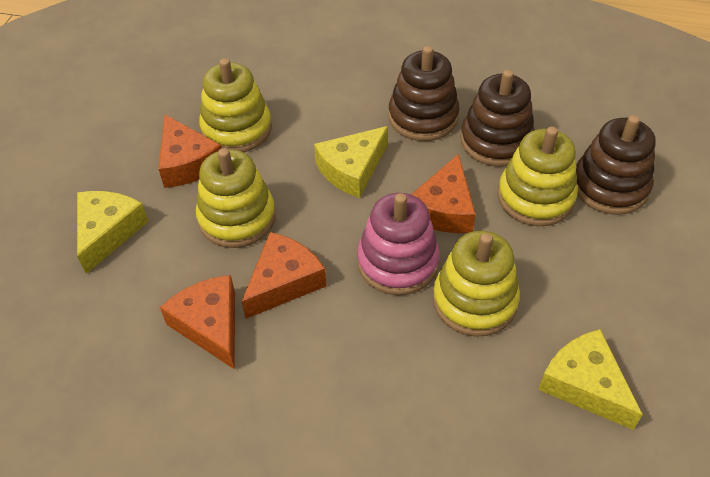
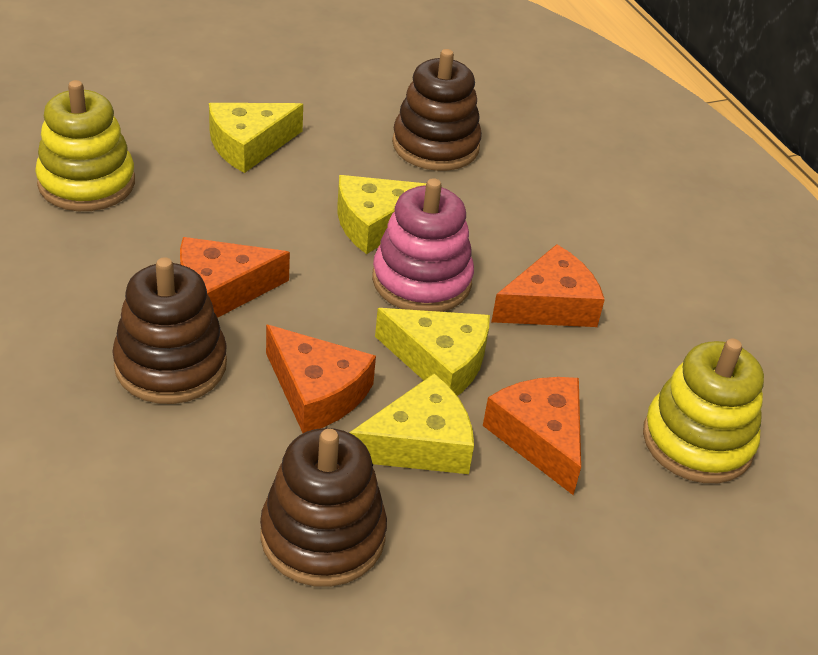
yellow cheese: [77,191,149,274] [314,126,388,198] [538,329,643,430] = 3 -> [209,103,303,173] [337,175,426,254] [349,373,474,474] [375,308,490,396] = 4
yellow stacking toy: [196,148,276,248] [199,58,272,152] [433,231,520,337] [497,127,578,226] = 4 -> [35,80,135,211] [643,339,764,483] = 2

